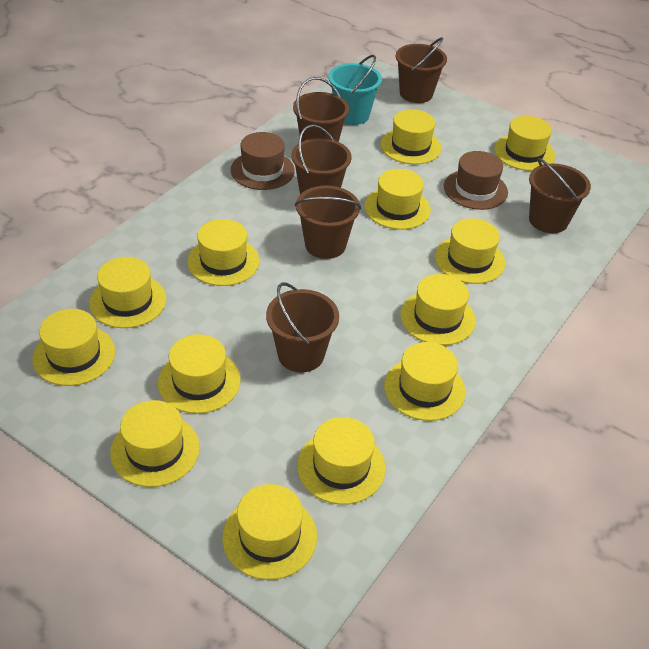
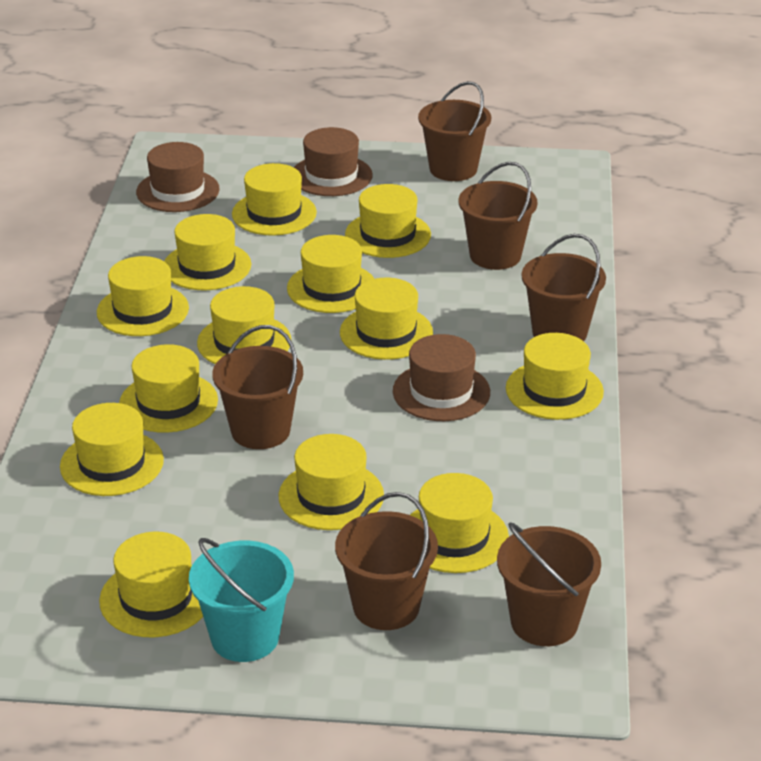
brown hat: [231,132,295,190] [444,151,508,210] = 2 -> [136,142,219,212] [294,127,372,196] [393,334,490,421] = 3

